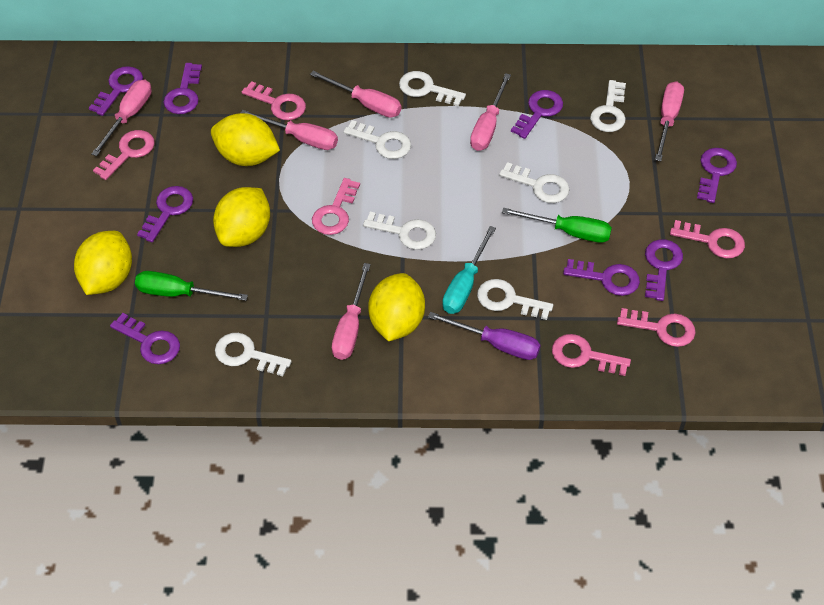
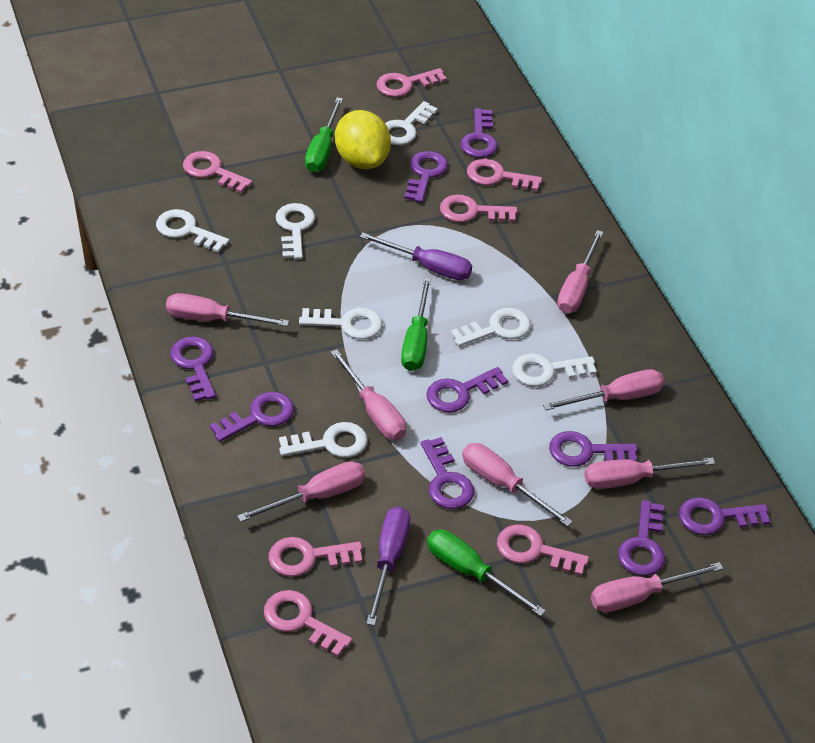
green screwdriver: [135,271,248,301] [502,208,612,243] = 2 -> [305,97,343,172] [401,277,431,371] [427,529,546,617] = 3
pink key: [93,130,155,180] [242,81,306,120] [312,178,360,235] [552,334,631,376] [617,308,696,347] [670,220,745,259] = 6 -> [183,151,253,193] [264,590,352,657] [269,537,362,577] [376,68,447,97] [440,195,517,222] [467,159,542,191] [497,524,589,576] = 7
pink screwdriver: [92,79,152,156] [241,110,338,150] [310,71,402,118] [332,263,371,360] [470,73,511,151] [655,81,684,161] = 6 -> [166,293,289,326] [237,461,365,522] [330,349,406,440] [462,443,573,527] [543,369,665,410] [557,230,604,313] [584,457,715,489] [591,562,723,612] = 8
purple key: [89,66,143,116] [110,313,180,364] [137,186,193,242] [163,63,202,114] [511,90,563,139] [563,259,640,296] [645,239,683,301] [697,148,737,203] = 8 -> [170,336,216,402] [210,392,294,442] [404,151,448,203] [421,437,474,509] [426,367,508,413] [460,108,498,158] [549,431,638,467] [618,500,665,576] [679,497,770,535] = 9
purple screwdriver: [428,312,541,360] = 1 -> [360,232,472,280] [366,507,410,626] = 2
turquoise screwdriver: [442,226,496,314] = 1 -> none = 0
yellow lemon: [74,231,132,295] [211,113,280,166] [213,187,270,247] [368,273,425,341] = 4 -> [335,110,391,169] = 1

